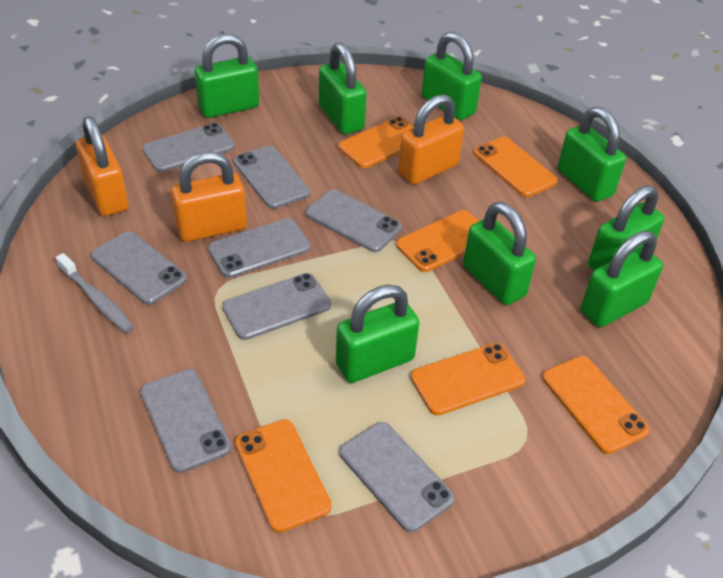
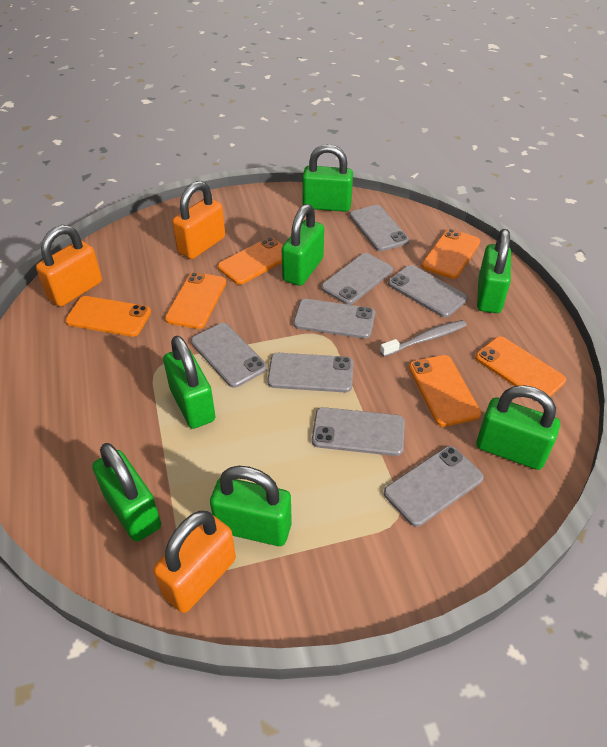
green padlock: [195,34,259,118] [319,42,367,134] [336,284,420,383] [422,32,482,120] [463,202,536,305] [558,107,626,202] [581,231,663,327] [588,185,664,271] = 8 -> [92,443,161,542] [163,336,215,429] [210,466,292,546] [282,204,324,286] [303,144,353,212] [476,385,560,470] [477,229,511,313] = 7

